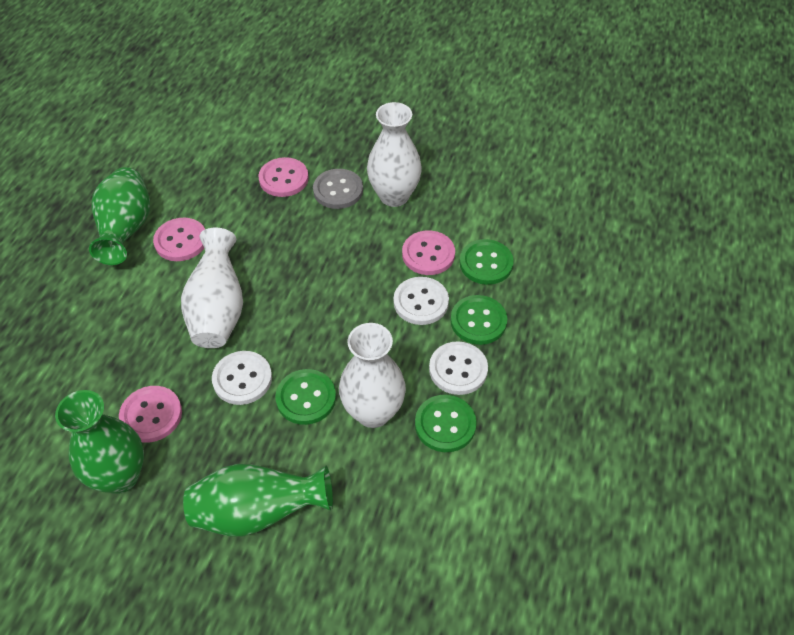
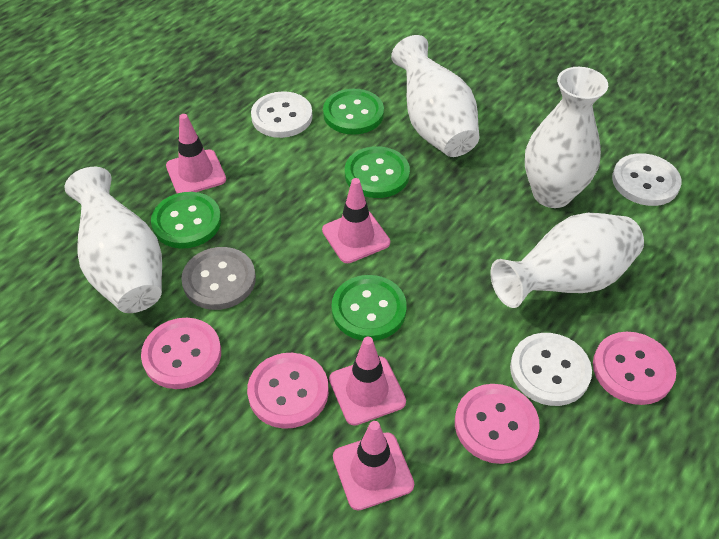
green vase: [55,390,144,494] [89,167,150,265] [183,464,333,536] = 3 -> none = 0
pink traffic cone: none = 0 -> [166,114,226,193] [322,178,390,263] [329,337,406,426] [333,421,414,511] = 4
white vase: [181,228,243,348] [339,323,406,428] [367,102,422,207] = 3 -> [65,167,162,313] [391,35,479,157] [490,213,644,308] [525,67,608,208] = 4

